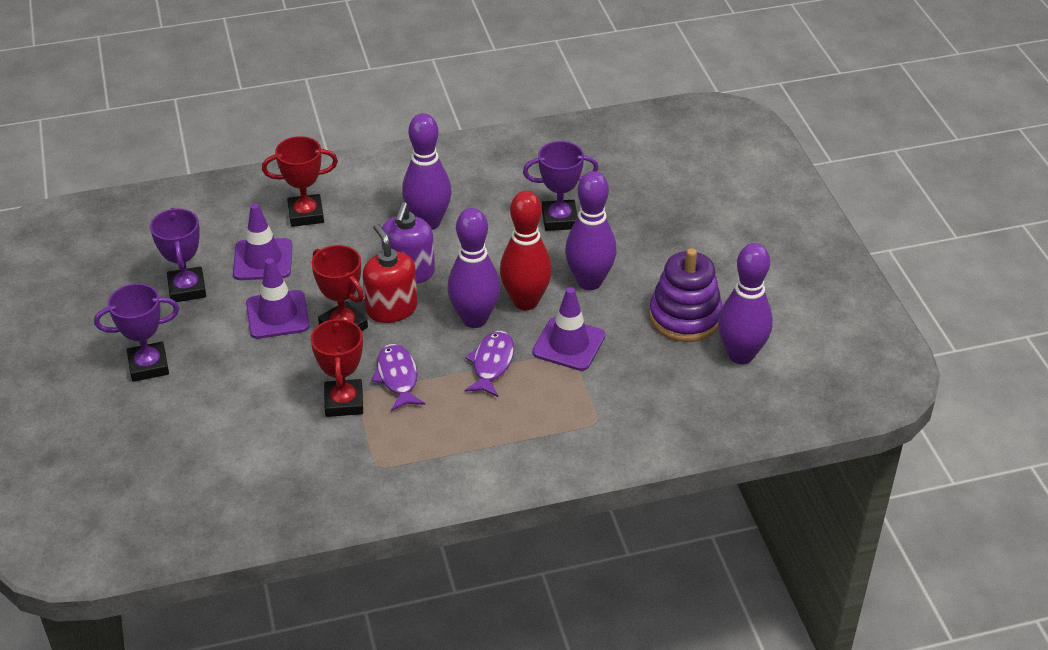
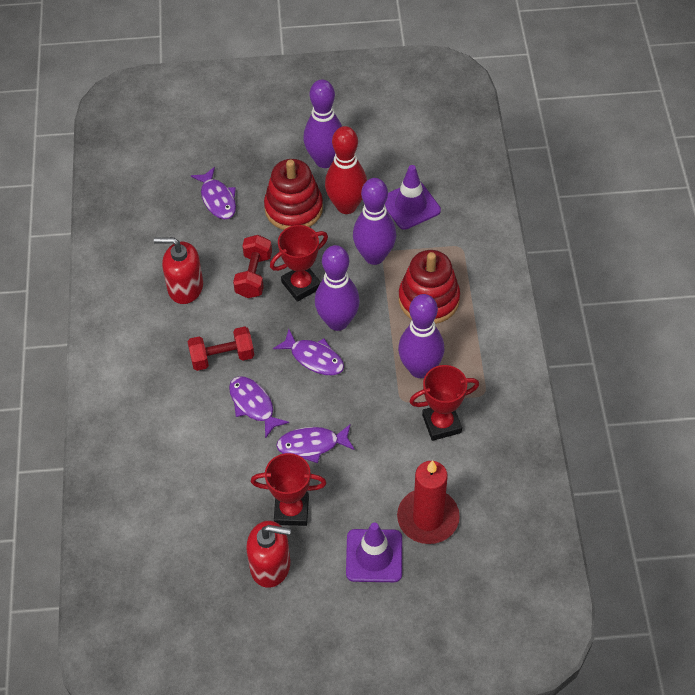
purple fish: [371,344,425,411] [465,331,514,397] = 2 -> [191,167,236,219] [229,376,289,439] [273,329,344,375] [276,424,355,463] = 4
purple soap dispenser: [381,202,435,284] = 1 -> none = 0
purple stacking toy: [649,248,723,342] = 1 -> none = 0
purple traffic cone: [233,204,292,280] [246,258,310,339] [532,287,605,371] = 3 -> [346,523,402,582] [385,165,441,230] = 2
purple trophy: [94,284,179,382] [150,208,206,302] [523,141,599,231] = 3 -> none = 0
red candle: none = 0 -> [397,460,460,544] = 1
red dumbbell: none = 0 -> [187,326,254,371] [233,235,272,298] = 2
red soap dispenser: [363,224,418,323] = 1 -> [154,237,203,304] [246,521,291,588] = 2
red stacking toy: none = 0 -> [264,159,323,230] [399,250,460,324] = 2

